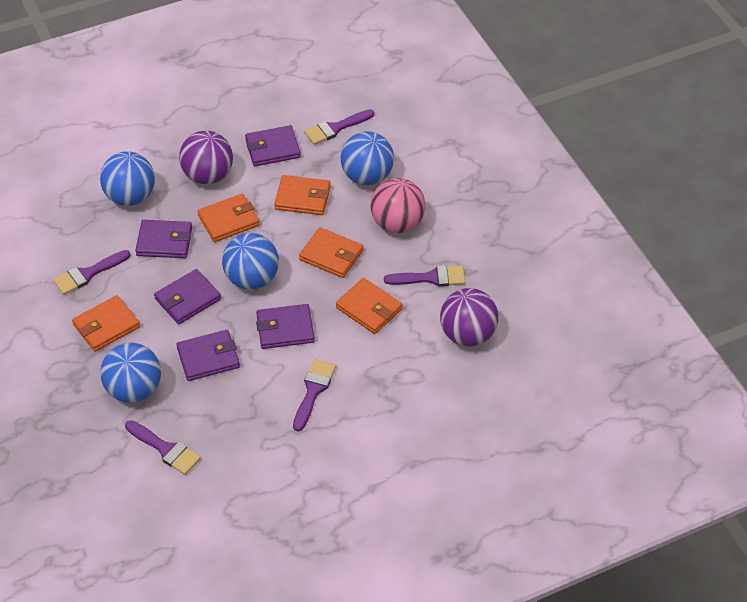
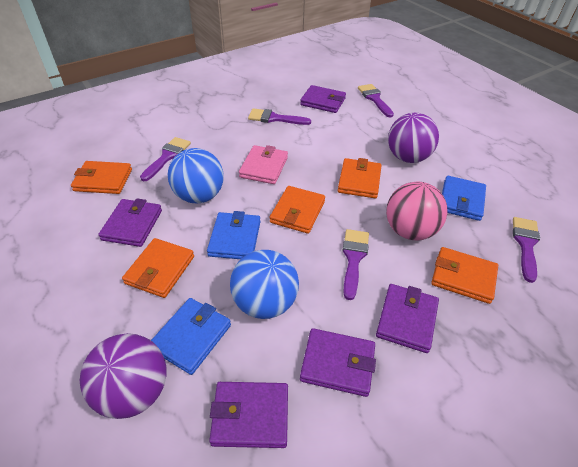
blue ball: [100,151,155,206] [100,343,161,403] [222,233,279,290] [341,131,394,185] = 4 -> [168,148,224,203] [230,250,299,319] = 2
blue wallet: none = 0 -> [151,298,231,375] [207,211,260,259] [442,176,486,221] = 3
pink wallet: none = 0 -> [239,145,288,184] = 1

